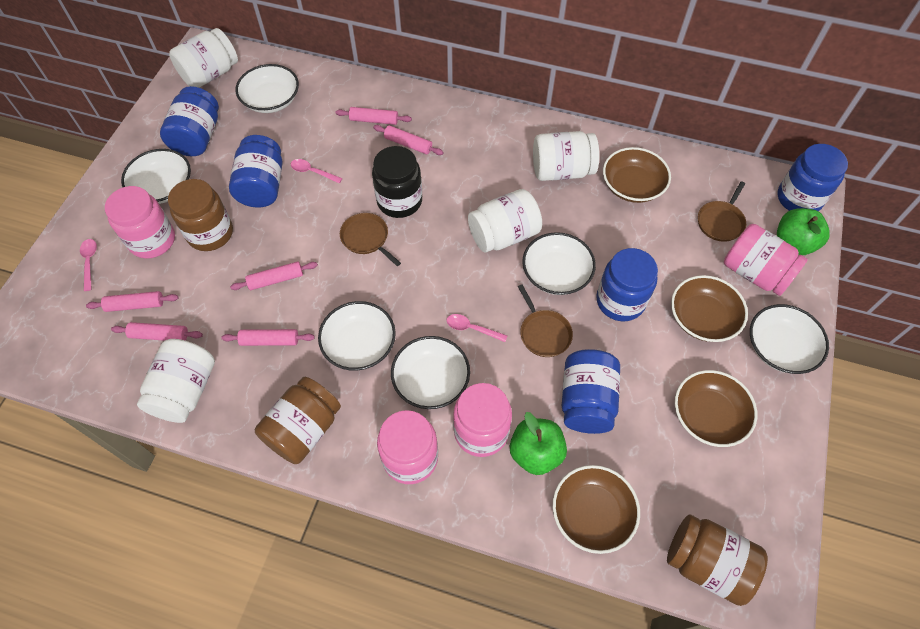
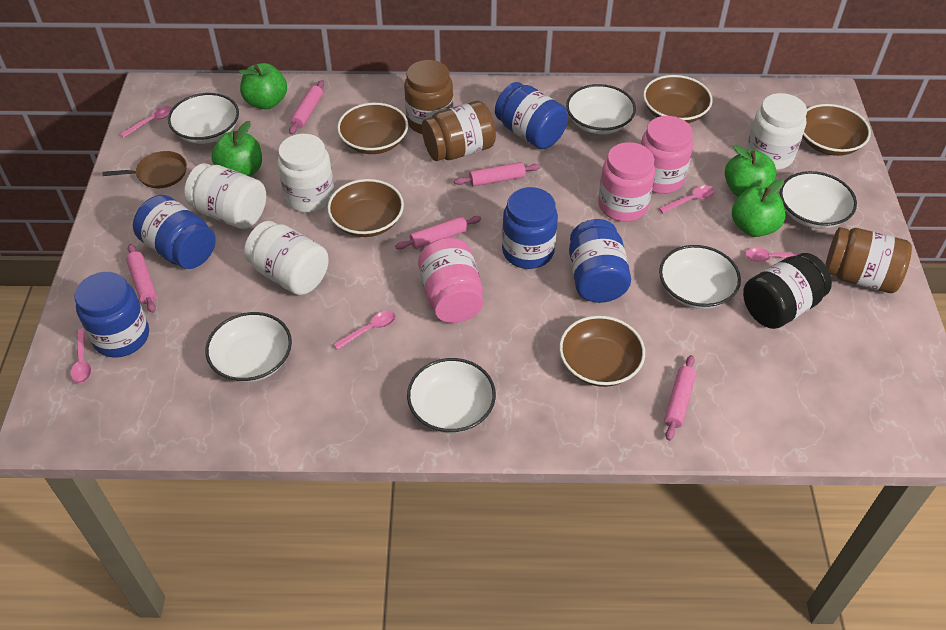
brown bowl: [553,465,640,554] [603,147,671,203] [671,275,748,342] [675,370,757,447] = 4 -> [327,179,404,237] [337,103,408,154] [559,316,645,387] [643,75,713,123] [803,104,871,156] = 5
brown pan: [340,213,401,266] [518,284,573,357] [698,181,746,242] = 3 -> [102,151,187,188] = 1
green apple: [510,412,567,475] [777,208,830,255] = 2 -> [212,121,262,176] [239,63,287,109] [725,145,777,197] [732,179,786,237] = 4
pink jar: [105,186,175,259] [377,410,438,484] [453,383,512,457] [724,224,808,296] = 4 -> [418,238,483,323] [598,142,655,222] [641,116,693,194] = 3
pink rolling pin: [86,291,179,312] [111,322,203,341] [221,329,315,346] [230,261,318,290] [336,107,412,125] [373,125,443,155] = 6 -> [126,244,157,313] [289,80,324,134] [395,216,481,250] [454,162,540,187] [664,355,696,441] = 5
pink spoon: [80,239,97,291] [291,159,343,183] [446,314,507,342] = 3 -> [71,328,91,383] [120,106,172,138] [333,311,396,350] [659,186,714,213] [745,248,799,262] = 5

